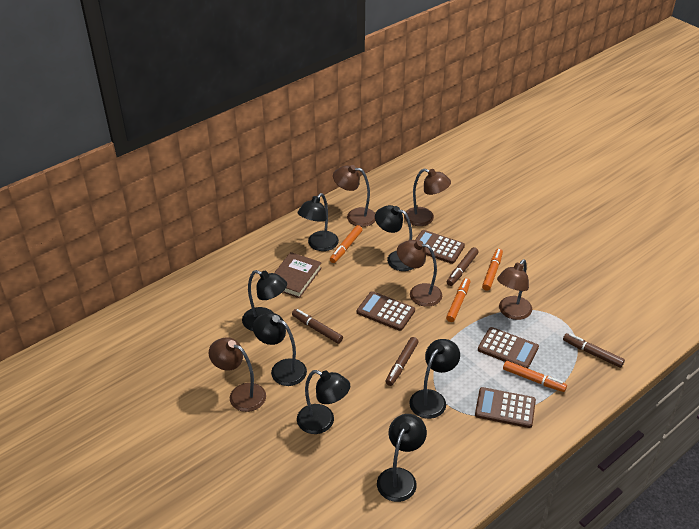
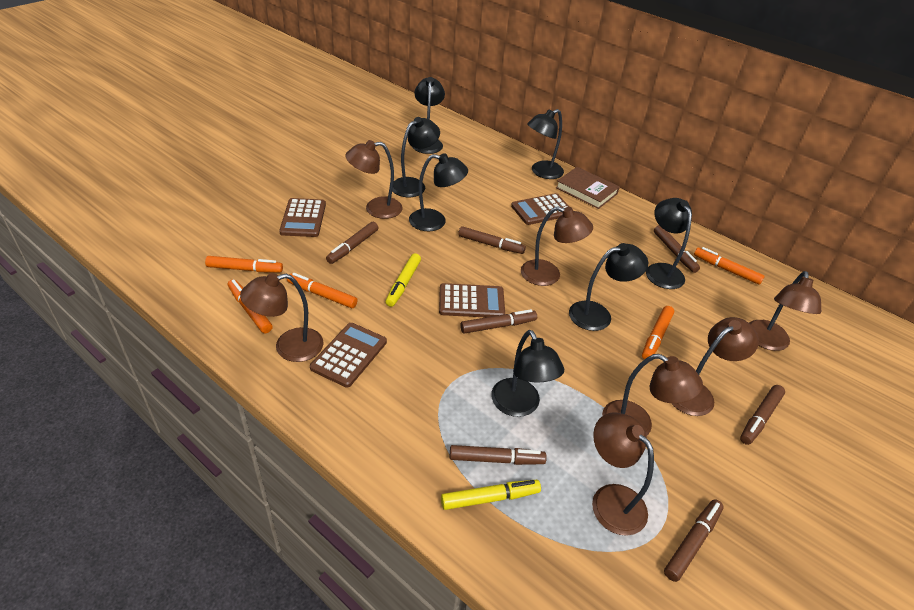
brown lamp: [209,337,266,412] [333,165,375,227] [397,240,442,307] [404,168,451,226] [497,259,532,320] = 5 -> [240,273,324,362] [345,140,402,219] [521,206,593,286] [592,412,654,536] [602,354,703,436] [671,317,759,416] [749,271,821,351] = 7
brown marker: [292,309,343,344] [385,337,419,386] [447,247,479,286] [563,333,625,368] = 4 -> [326,222,379,264] [450,445,547,465] [458,226,526,254] [460,309,537,334] [654,225,700,273] [664,499,724,582] [740,385,785,445] = 7
orange marker: [330,225,362,263] [446,278,471,322] [482,249,503,291] [503,361,567,392] = 4 -> [205,256,283,273] [228,279,273,333] [287,273,357,308] [642,306,674,360] [694,247,765,285] = 5
yellow marker: none = 0 -> [386,253,421,307] [441,480,541,510] = 2

